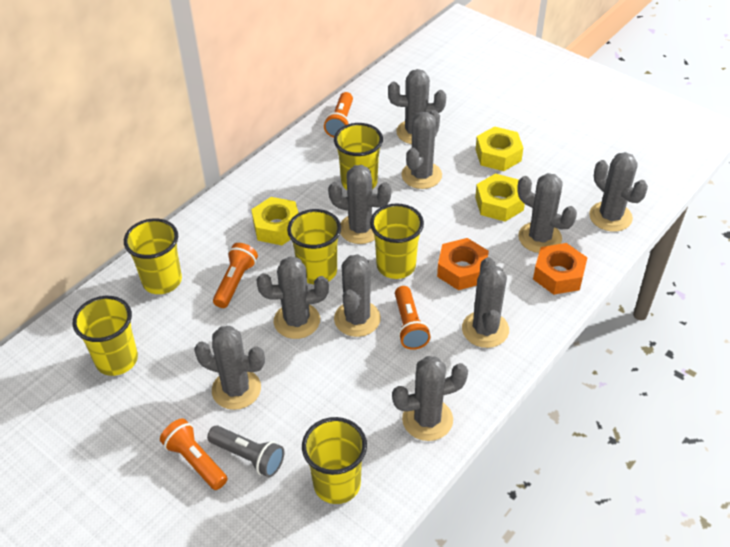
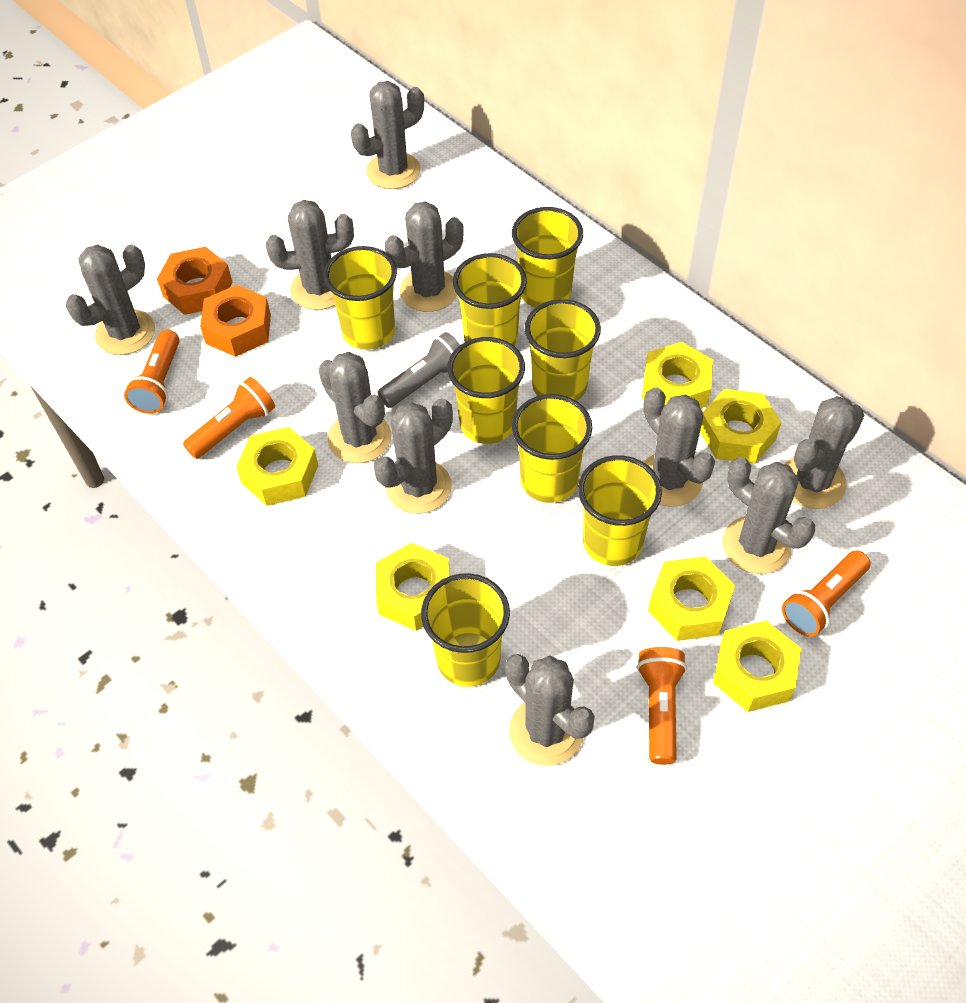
yellow cup: [73,296,138,376] [124,218,182,294] [287,209,341,284] [302,417,367,504] [334,123,383,190] [370,203,424,279] = 6 -> [324,246,397,350] [421,573,510,687] [447,337,525,444] [453,253,527,346] [512,207,583,308] [512,394,592,503] [525,299,601,401] [578,455,662,566] = 8
yellow nut: [251,197,299,245] [475,126,523,171] [475,173,525,222] = 3 -> [236,427,318,506] [376,543,450,631] [642,342,713,408] [648,556,735,641] [700,389,781,464] [713,620,801,712] = 6

